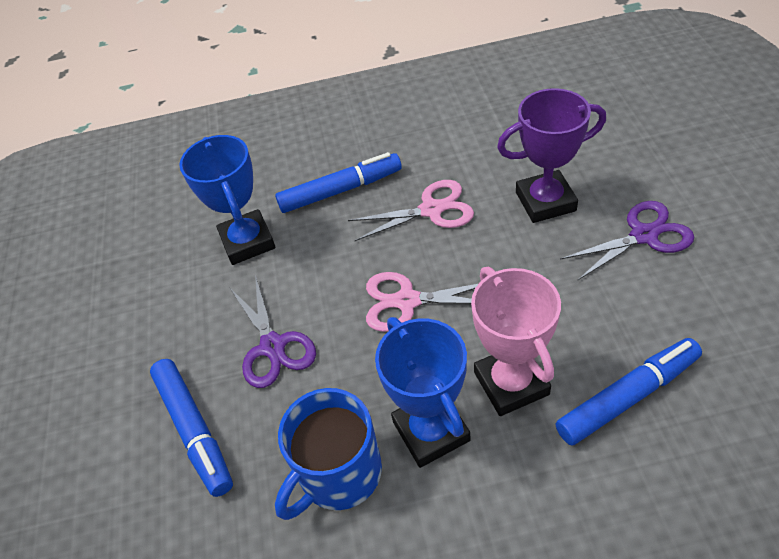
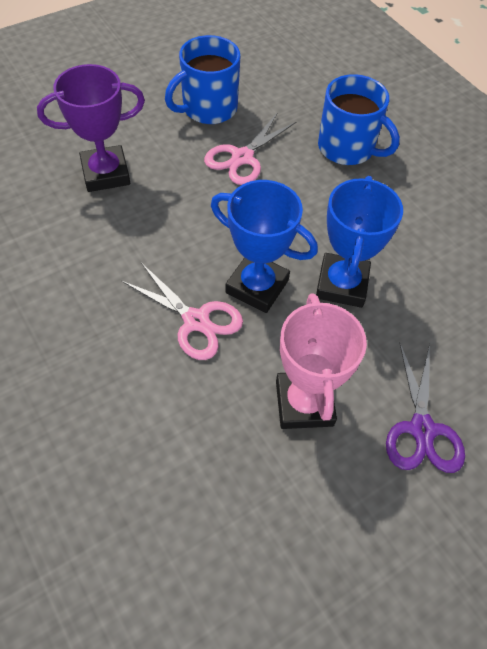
blue marker: [150,359,233,497] [275,152,402,213] [556,338,702,445] = 3 -> none = 0
blue mug: [275,388,382,520] = 1 -> [165,35,240,124] [318,74,400,165] = 2
purple scissors: [229,275,316,388] [560,201,694,281] = 2 -> [386,344,465,473] = 1

